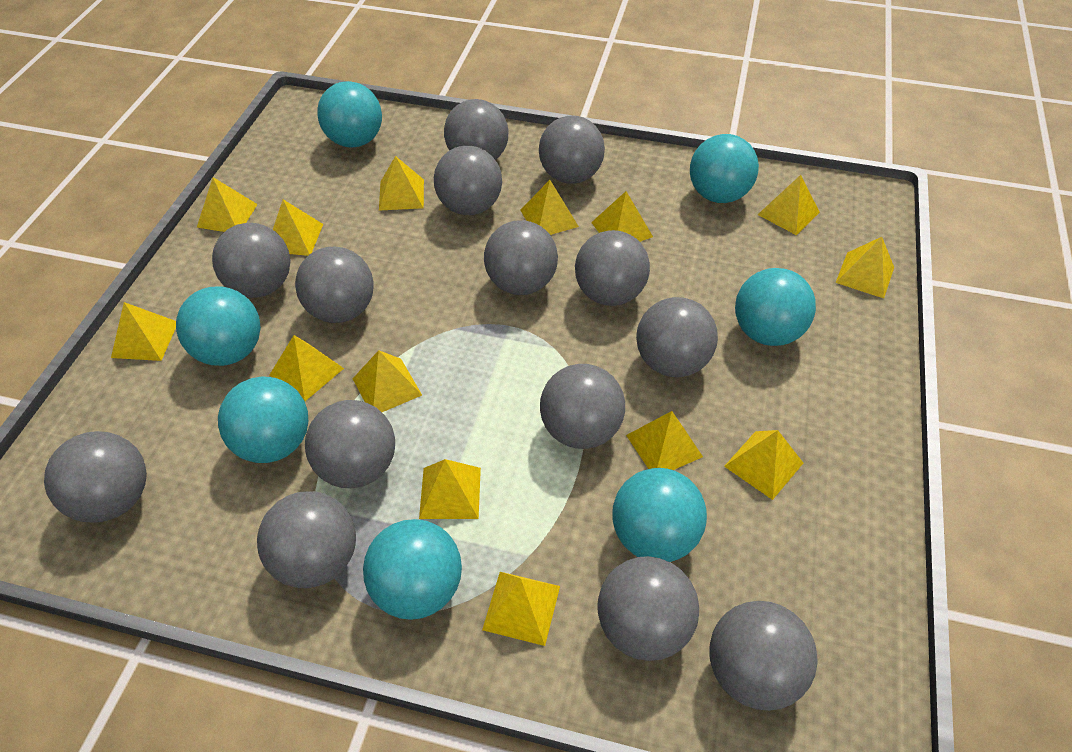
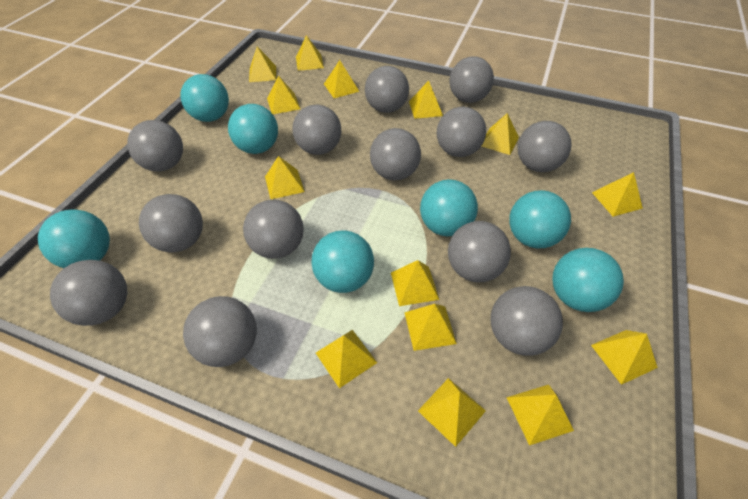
grey ball: [44,431,147,523] [212,223,290,298] [257,491,356,588] [295,247,374,323] [305,400,395,488] [434,145,502,215] [444,99,508,160] [484,220,558,295] [539,116,605,184] [540,364,625,449] [575,230,650,306] [598,556,699,661] [636,297,718,377] [710,601,818,711] = 14 -> [50,260,127,326] [127,120,183,172] [139,194,203,253] [183,296,257,367] [243,200,304,259] [292,105,341,155] [365,66,409,113] [370,128,421,180] [437,107,486,157] [448,221,511,282] [450,56,494,103] [490,286,563,356] [518,121,572,172] = 13

